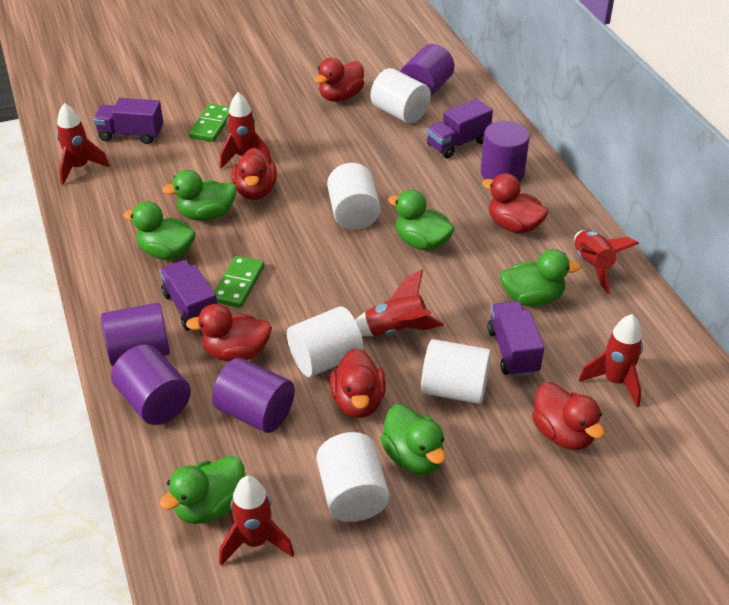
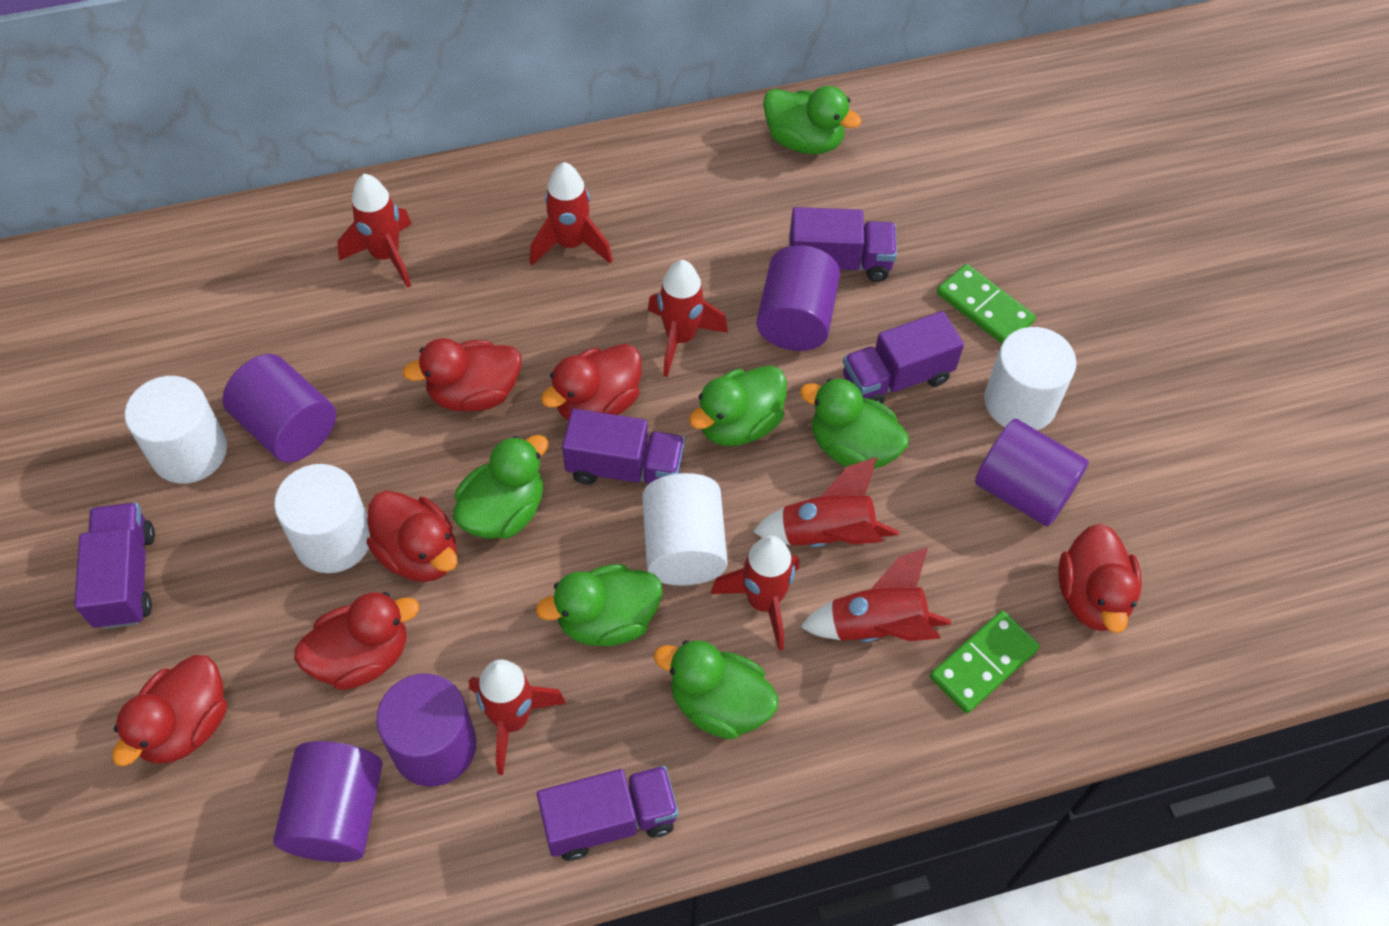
purple truck: [93,98,163,144] [159,260,217,331] [426,98,493,159] [487,301,544,377] = 4 -> [75,503,155,629] [537,766,679,861] [562,408,685,485] [789,207,897,282] [843,311,964,404] = 5
red rocket: [57,103,110,185] [219,476,294,565] [220,92,272,169] [355,269,444,336] [574,230,639,294] [578,314,643,407] = 6 -> [337,174,412,288] [469,659,566,775] [530,162,613,265] [648,260,728,377] [711,535,800,651] [753,457,899,547] [800,547,951,642] = 7
white cylinder: [287,306,364,377] [316,432,390,522] [327,163,380,230] [370,68,431,124] [421,339,491,404] = 5 -> [125,376,227,484] [274,464,370,573] [642,473,728,586] [984,327,1076,430] = 4

